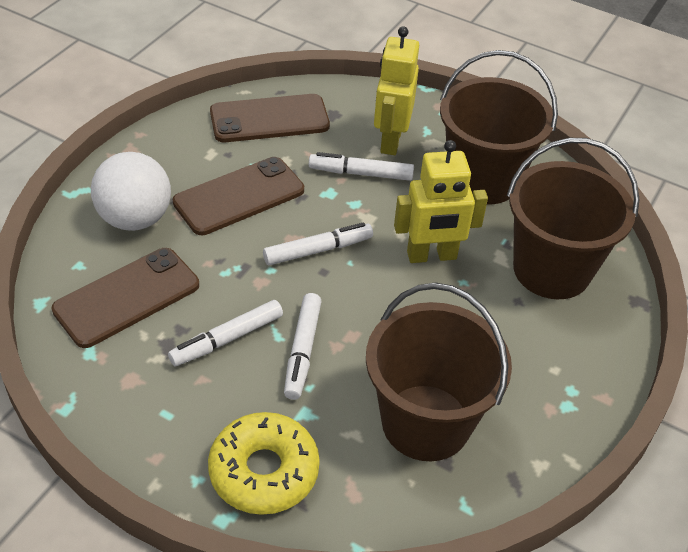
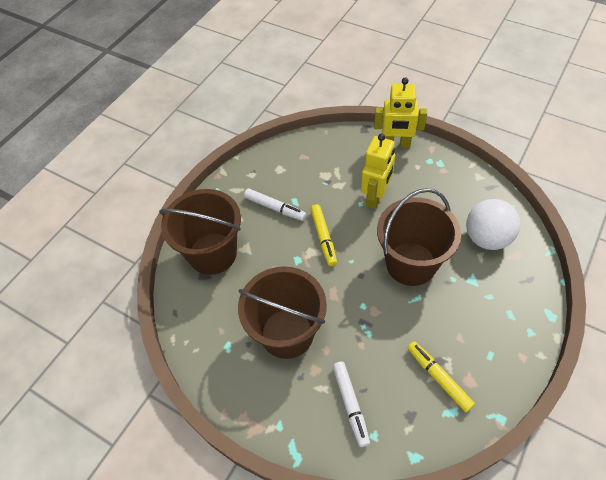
brown phone: [52,248,199,348] [173,157,304,235] [210,94,330,142] = 3 -> none = 0
white marker: [168,300,283,366] [263,222,373,266] [284,293,322,400] [309,152,414,181] = 4 -> [244,188,306,221] [332,361,370,447] = 2
yellow donut: [208,412,320,515] = 1 -> none = 0
yellow marker: none = 0 -> [310,204,337,266] [407,341,475,412] = 2

